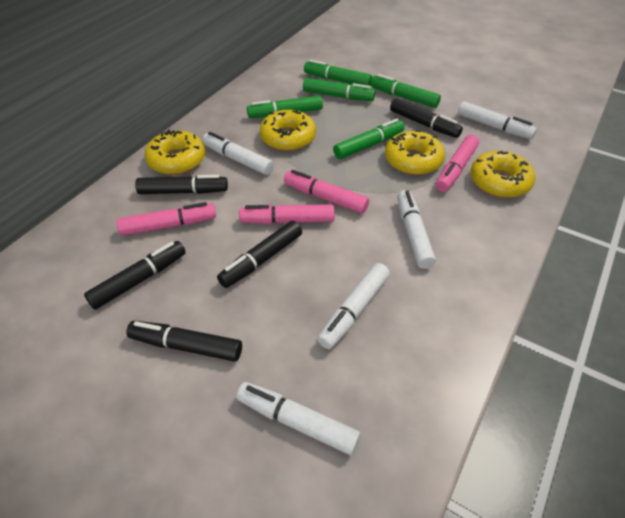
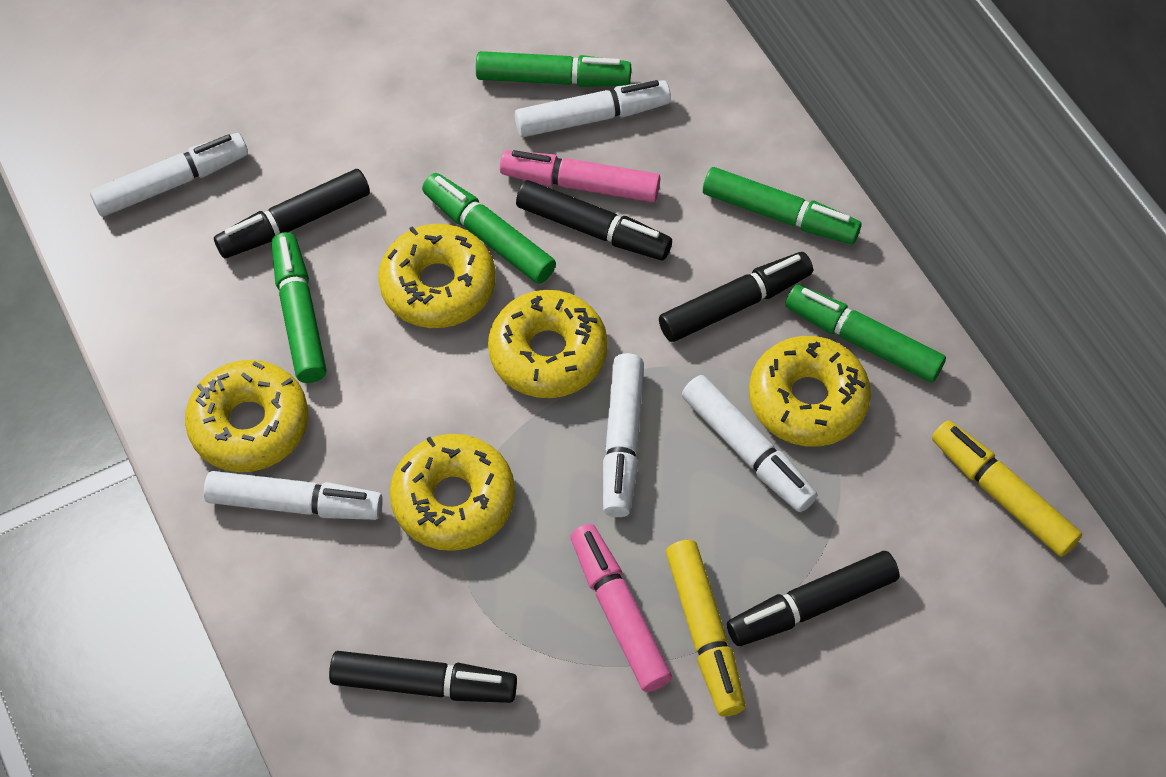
pink marker: [117,202,216,236] [239,204,335,224] [284,170,369,213] [436,135,479,192] = 4 -> [500,150,660,202] [570,524,672,692] = 2
yellow donut: [145,129,205,175] [260,110,316,151] [385,130,445,175] [471,151,535,198] = 4 -> [185,360,308,472] [378,224,495,328] [390,434,515,551] [488,290,608,398] [749,336,871,447] = 5
yellow marker: none = 0 -> [666,540,745,717] [932,420,1082,557] = 2

